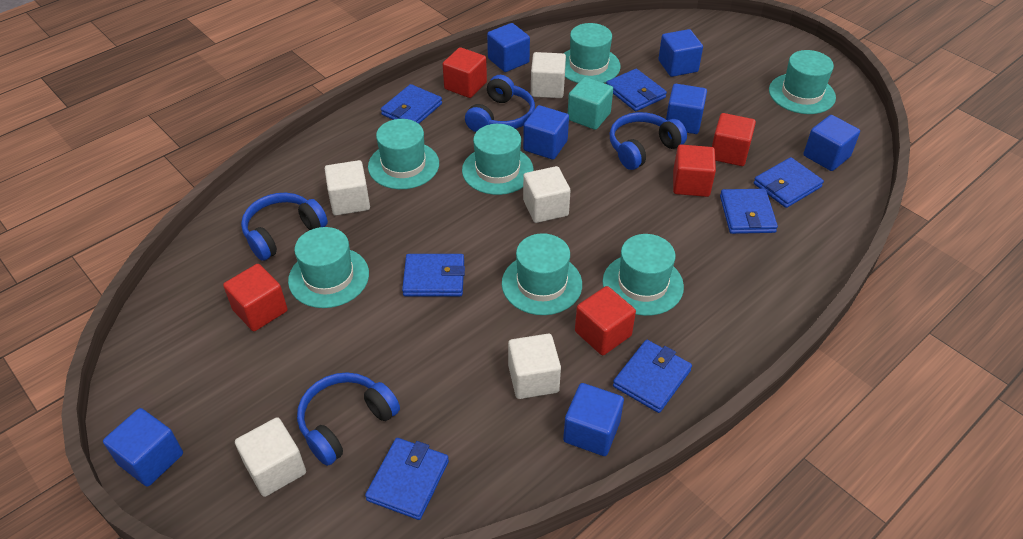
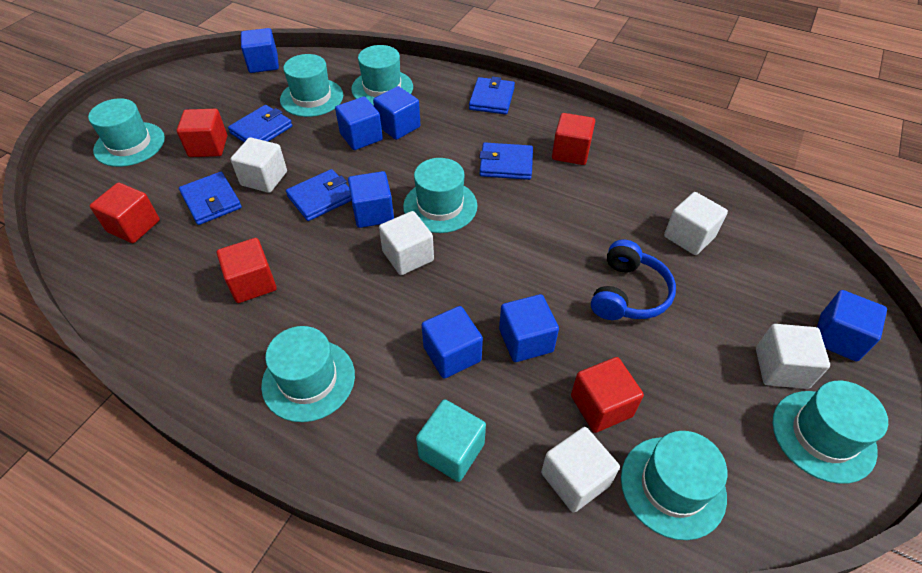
blue headphones: [241,193,328,261] [297,372,400,466] [465,75,535,132] [610,112,687,170] = 4 -> [591,240,676,320] = 1
blue wallet: [365,438,449,520] [381,84,442,124] [402,254,465,296] [606,69,667,111] [613,340,692,413] [720,189,778,234] [754,157,824,208] = 7 -> [179,172,242,225] [228,105,292,142] [286,169,351,221] [469,77,515,114] [479,143,533,180] = 5

